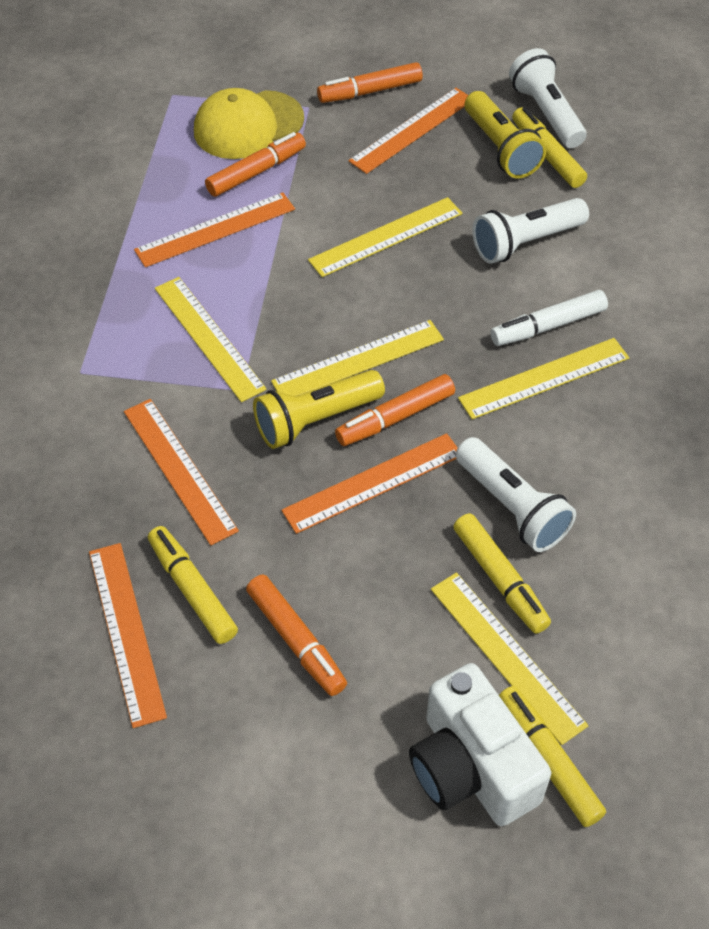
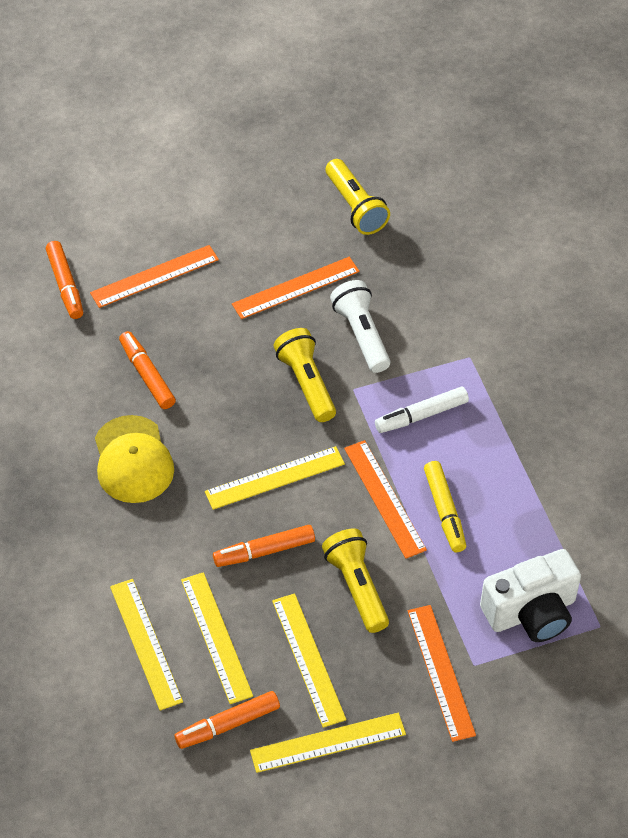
orange ruler: [89,543,167,728] [124,399,239,545] [134,192,295,267] [282,433,458,534] [348,88,468,174] = 5 -> [90,245,219,308] [232,257,359,319] [344,440,427,559] [408,605,476,742] = 4
white flashlight: [456,437,576,552] [473,198,589,264] [509,48,587,148] = 3 -> [330,280,390,373] = 1
yellow flashlight: [253,370,385,449] [465,91,546,178] = 2 -> [273,328,336,422] [322,528,389,633] [326,159,390,235] = 3
yellow marker: [148,526,238,644] [453,513,551,634] [499,686,606,827] [512,107,587,188] = 4 -> [424,461,466,552] = 1

